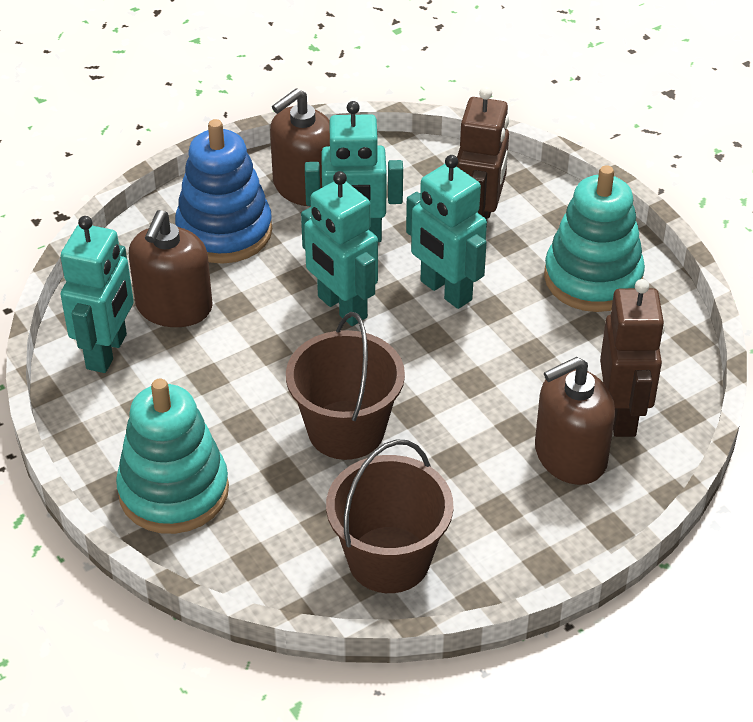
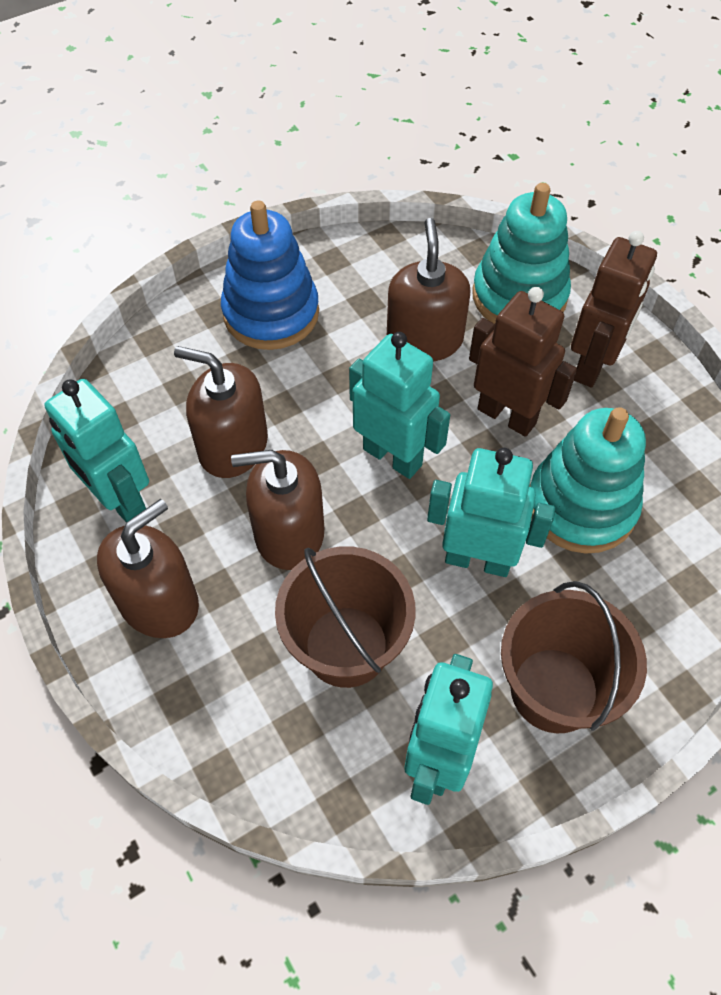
brown soap dispenser: [129,210,213,327] [270,88,330,207] [535,357,615,485] = 3 -> [97,499,199,638] [174,346,268,478] [231,450,324,570] [387,218,470,361] = 4

